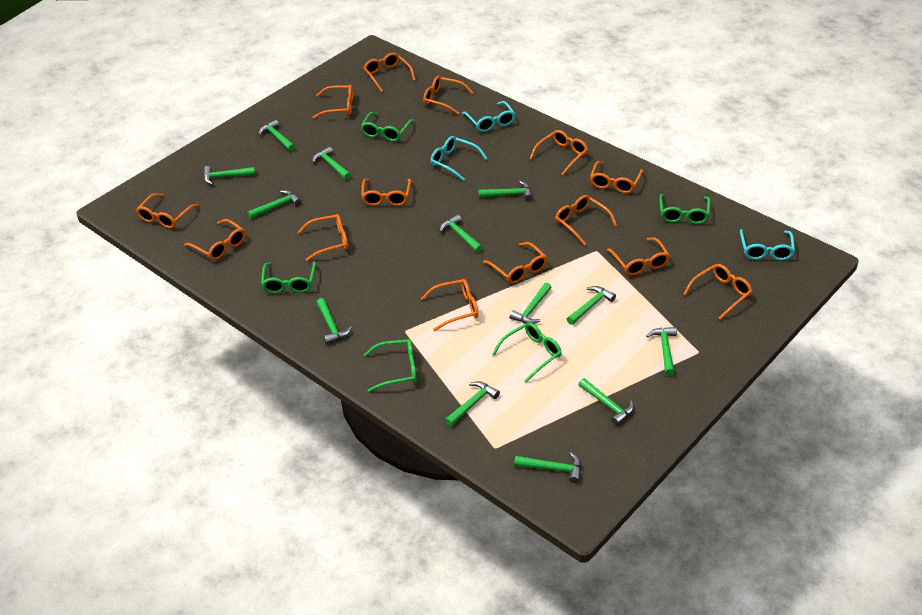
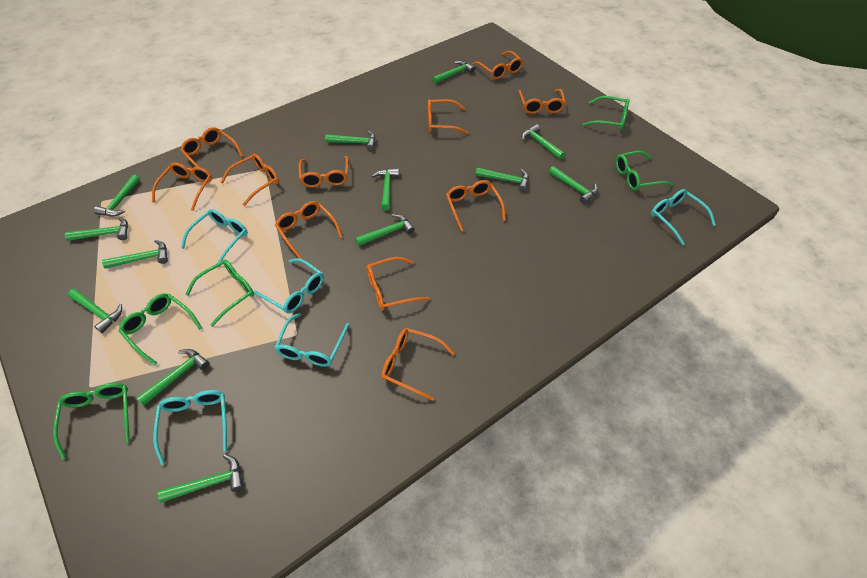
orange glasses: [136,194,199,229] [184,219,245,260] [298,214,348,261] [312,85,353,119] [361,179,411,206] [363,53,416,92] [421,279,478,331] [423,76,473,115] [483,242,547,284] [530,130,588,175] [555,195,617,245] [590,161,643,193] [607,237,670,276] [683,264,753,320] = 14 -> [152,162,212,211] [180,127,243,167] [221,154,279,206] [275,201,343,259] [299,156,349,187] [366,257,430,310] [381,328,454,401] [428,99,468,134] [446,180,506,232] [473,51,523,79] [518,89,566,114] = 11
turquoise glasses: [430,136,487,181] [462,101,515,132] [740,229,795,260] = 3 -> [153,390,227,465] [181,209,248,263] [253,258,324,313] [275,313,349,367] [651,189,716,245] = 5

